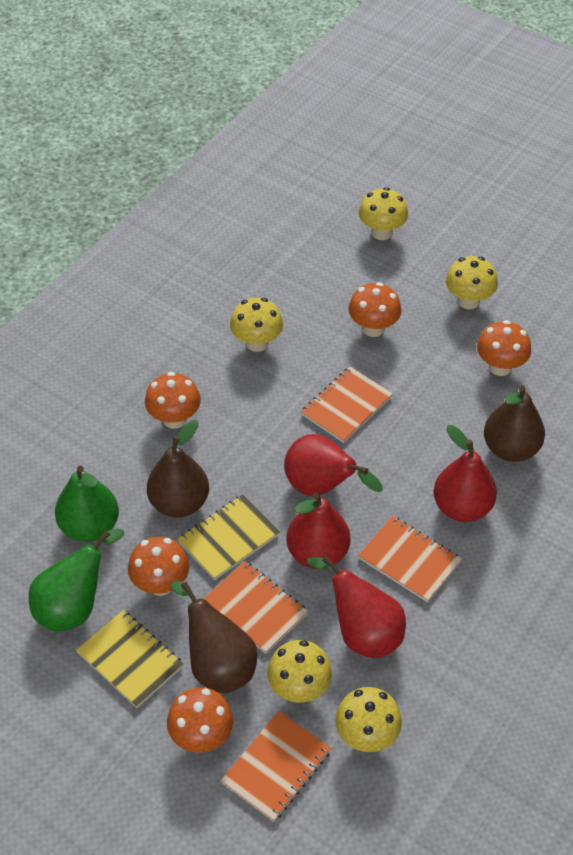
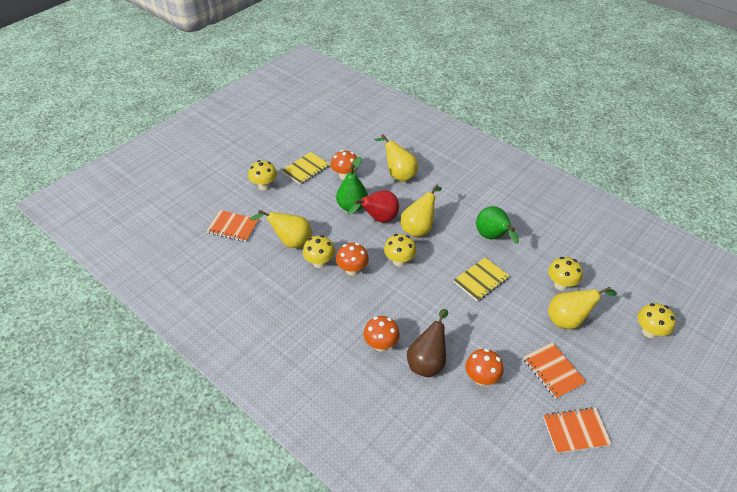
brown pear: [147,420,209,518] [170,581,257,693] [484,385,545,462] = 3 -> [407,309,448,377] = 1
orange mushroom: [128,536,189,596] [145,372,201,429] [167,687,233,753] [348,282,401,337] [477,320,531,376] = 5 -> [331,150,358,180] [336,243,369,276] [363,316,400,351] [465,349,504,386] = 4
orange notebook: [203,561,308,654] [221,711,331,822] [301,366,393,443] [358,516,462,602] = 4 -> [206,210,259,242] [523,342,586,399] [543,407,612,454] = 3
red pear: [284,434,383,496] [286,493,351,569] [307,556,406,658] [434,425,497,522] = 4 -> [348,190,399,223] = 1
yellow pear: none = 0 -> [250,210,312,248] [375,134,418,182] [401,184,442,237] [548,287,617,329] = 4

